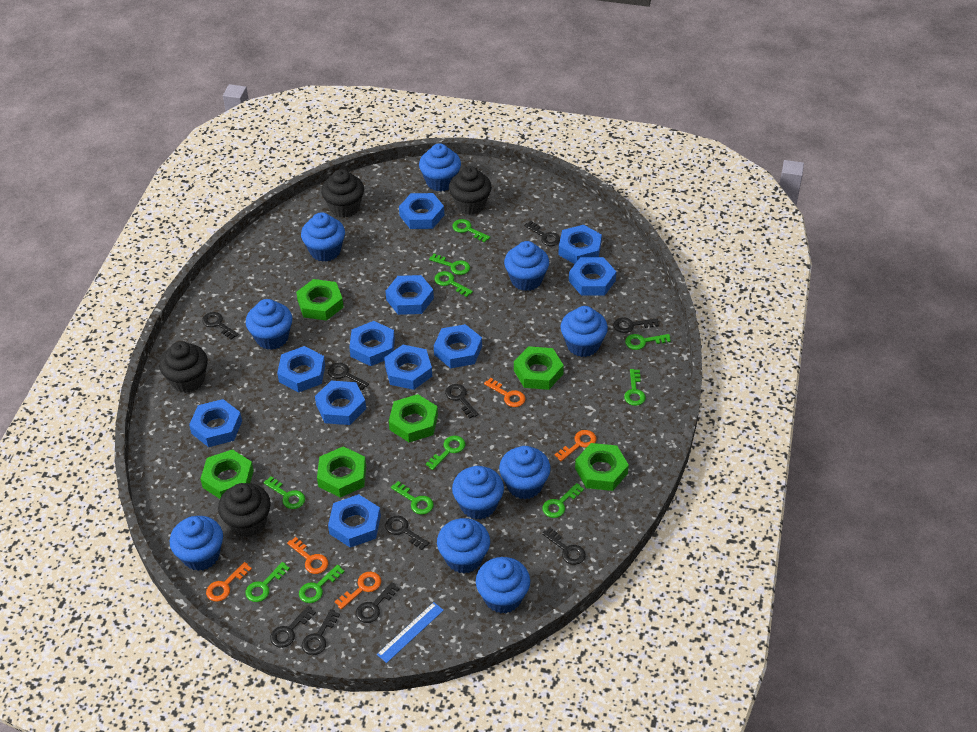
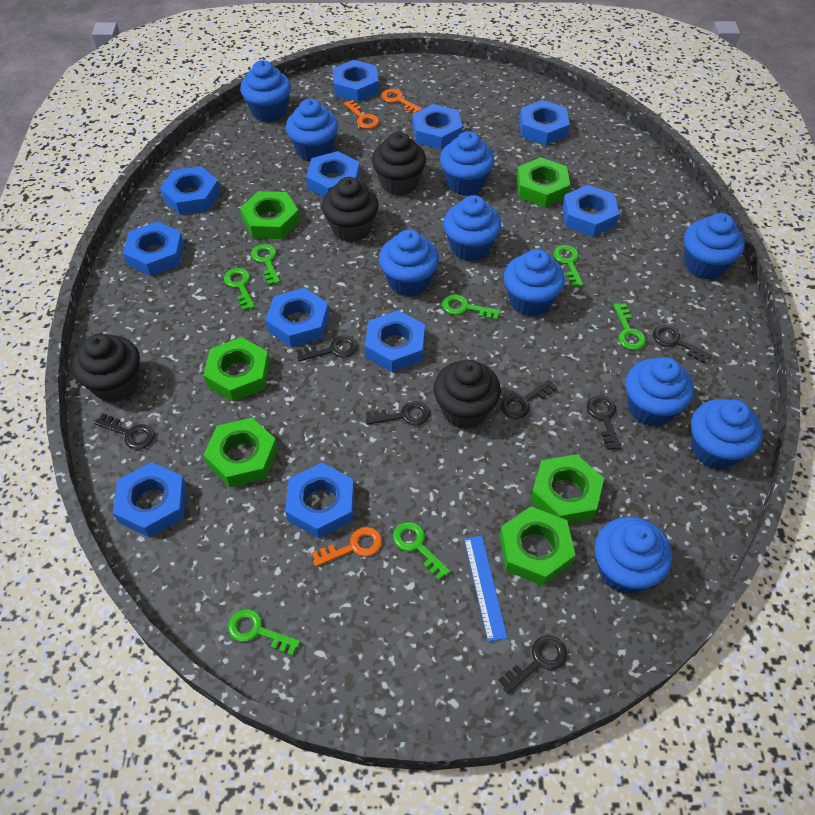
black key: [202,312,239,340] [270,606,316,648] [302,609,340,655] [328,362,369,390] [356,582,399,623] [385,516,429,550] [445,384,478,419] [524,221,560,246] [542,528,586,565] [613,317,659,333] = 10 -> [94,413,155,450] [297,336,358,362] [366,401,430,425] [498,636,567,694] [501,379,557,419] [587,396,621,450] [653,325,712,363] = 7
green key: [245,562,290,602] [263,477,305,509] [299,565,345,603] [391,481,434,515] [426,436,465,470] [429,254,470,275] [434,271,473,297] [452,219,490,242] [542,483,584,518] [624,369,646,406] [625,334,671,350] = 11 -> [224,268,255,311] [228,609,300,656] [251,244,280,285] [393,522,450,581] [442,294,501,320] [553,245,584,287] [613,303,646,350] = 7
orange key: [206,562,252,602] [287,537,328,574] [335,572,381,609] [484,378,526,407] [555,430,596,461] = 5 -> [312,527,382,567] [344,100,379,129] [381,89,422,113] = 3

